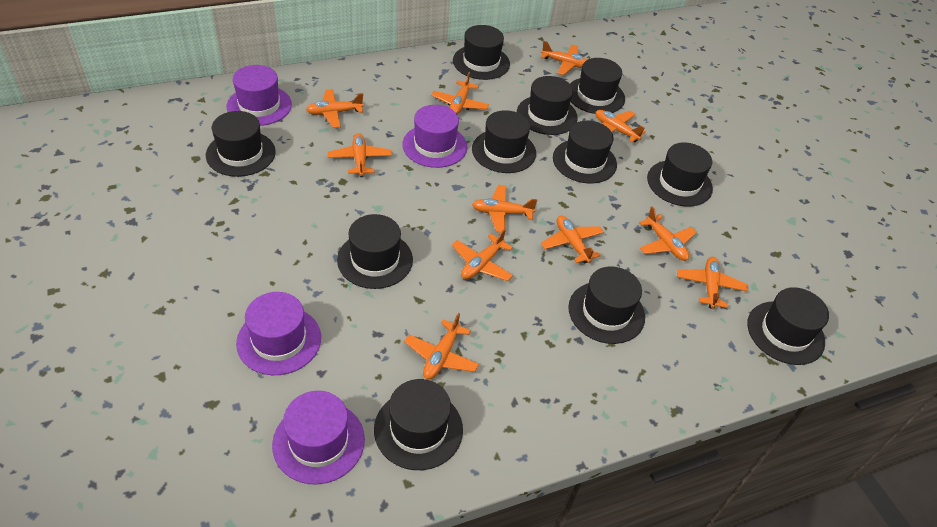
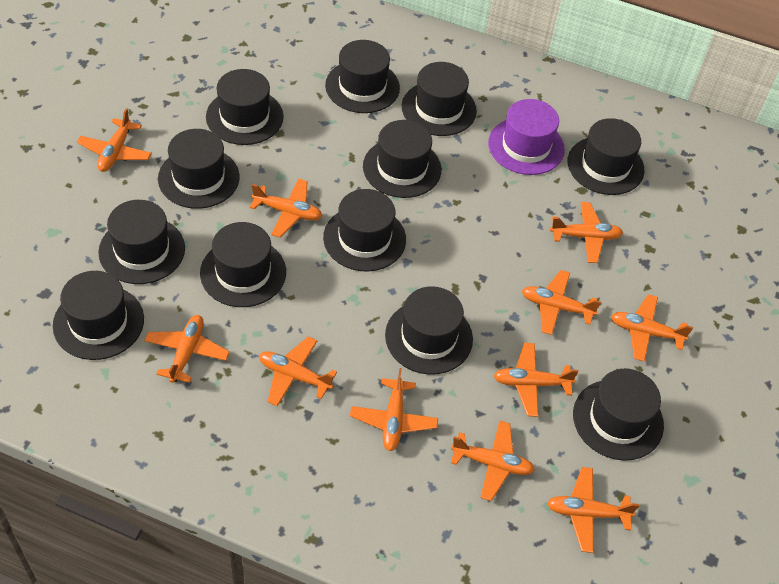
black hat: [206,111,276,177] [337,214,413,289] [374,379,463,470] [453,25,510,80] [472,110,536,173] [517,76,578,135] [553,121,617,184] [568,266,645,344] [570,58,625,114] [647,143,713,207] [747,287,829,365] = 11 -> [53,271,144,360] [98,200,185,284] [158,129,239,209] [200,222,286,307] [206,69,283,145] [323,189,406,272] [325,40,400,113] [363,120,441,198] [385,286,473,375] [402,62,477,136] [568,118,644,195] [573,369,664,461] = 12
purple hat: [227,65,292,126] [236,292,321,375] [272,391,365,485] [402,105,467,168] = 4 -> [488,99,565,175] = 1

